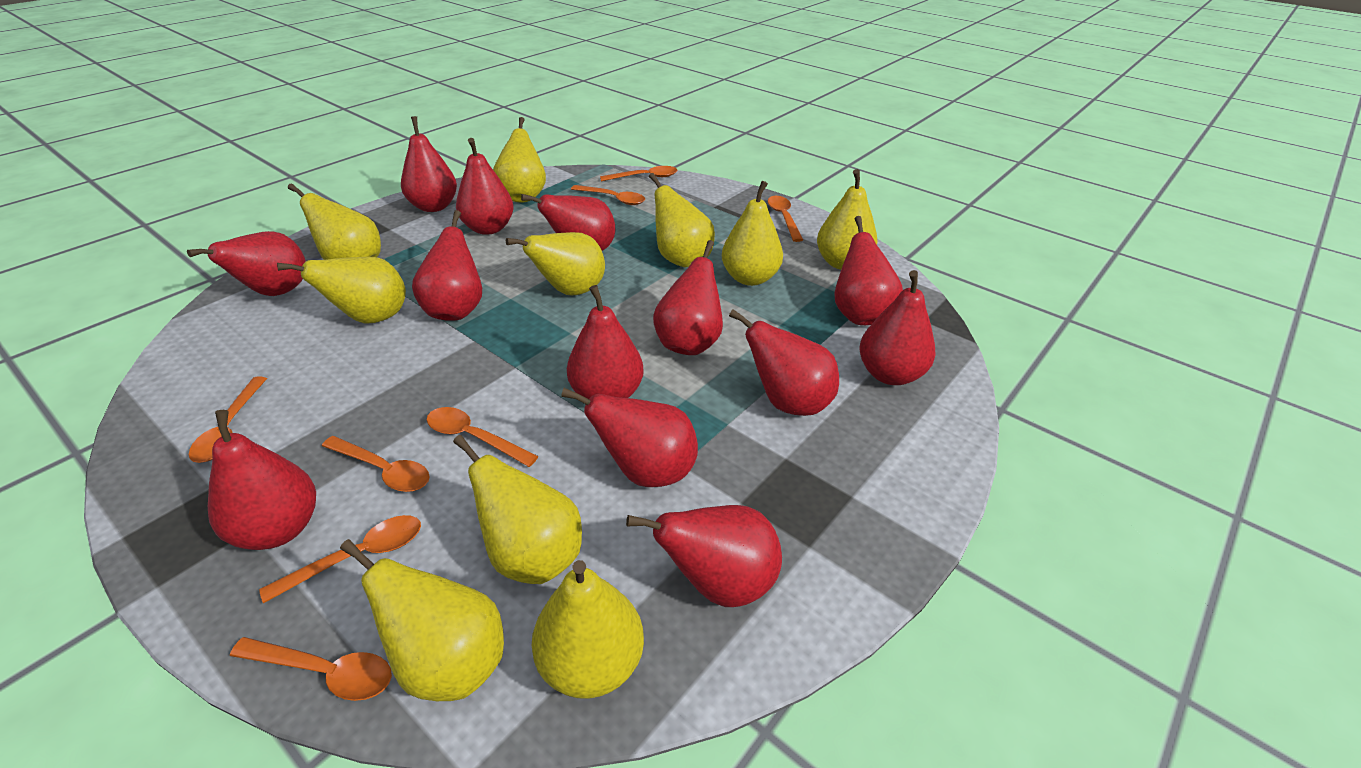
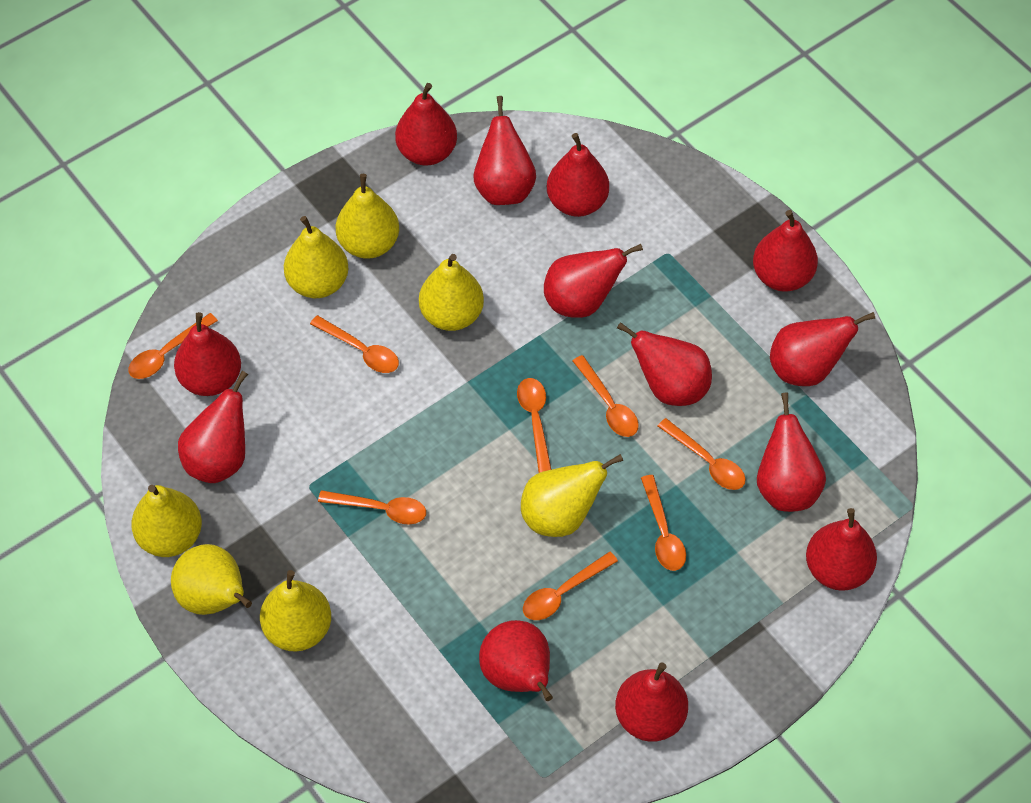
yellow pear: [277,257,406,324] [288,183,381,260] [340,539,504,701] [453,435,582,584] [493,117,546,203] [506,232,605,295] [532,560,644,699] [649,173,715,267] [722,181,783,286] [817,169,877,270] = 10 -> [131,485,202,557] [171,544,252,615] [260,570,331,652] [284,216,348,298] [336,174,399,259] [419,254,484,331] [521,454,623,537] = 7

